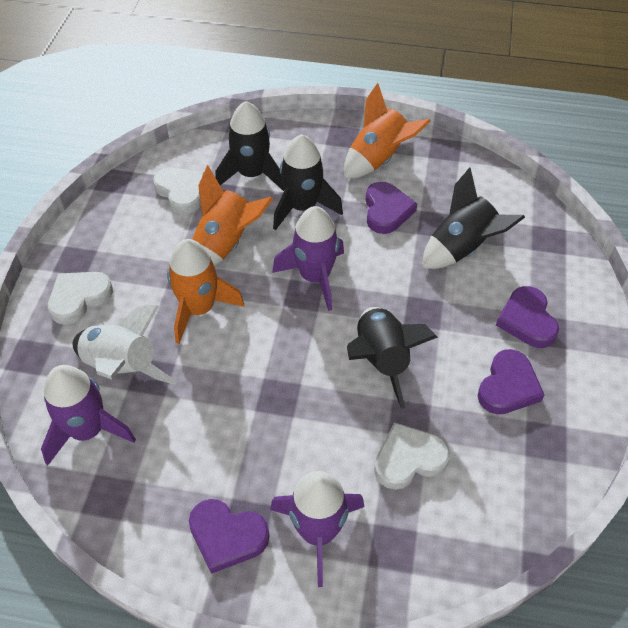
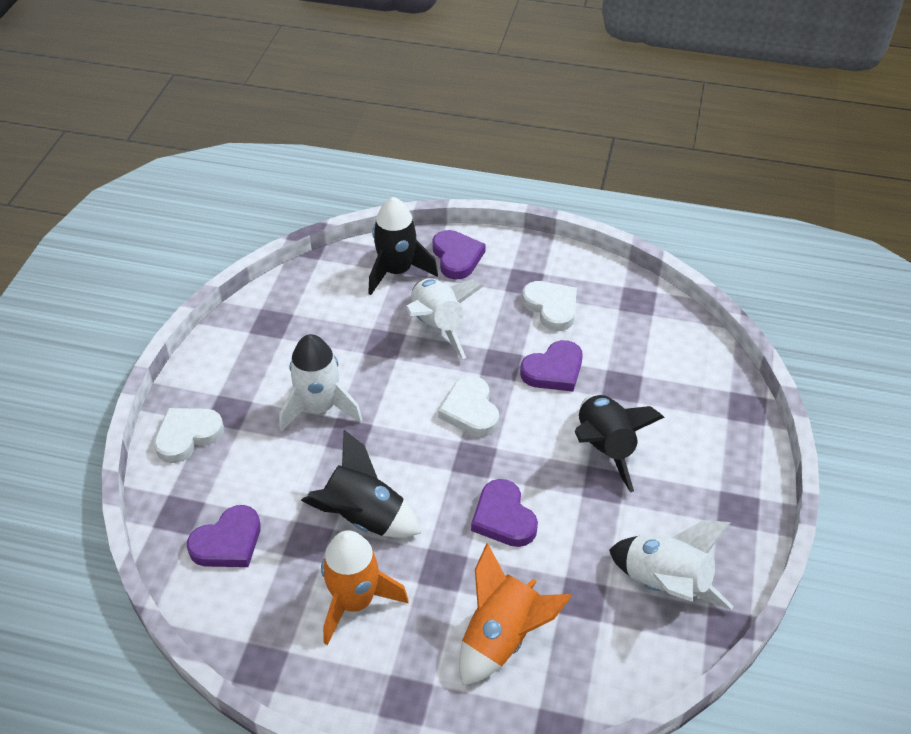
black rocket: [215,101,284,191] [273,134,343,230] [347,307,438,409] [422,167,525,269] = 4 -> [301,430,421,538] [368,197,438,295] [575,395,665,492] = 3
orange rocket: [167,239,244,344] [192,165,273,267] [344,83,431,179] = 3 -> [321,530,408,645] [459,543,572,685] = 2
purple rocket: [41,365,136,466] [270,471,365,587] [272,206,344,311] = 3 -> none = 0
white rocket: [73,305,177,385] = 1 -> [279,334,362,432] [406,278,484,359] [609,520,734,610] = 3

